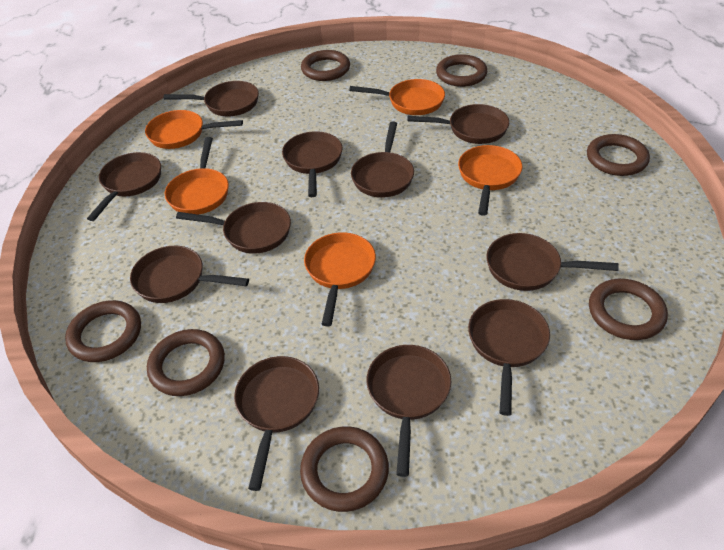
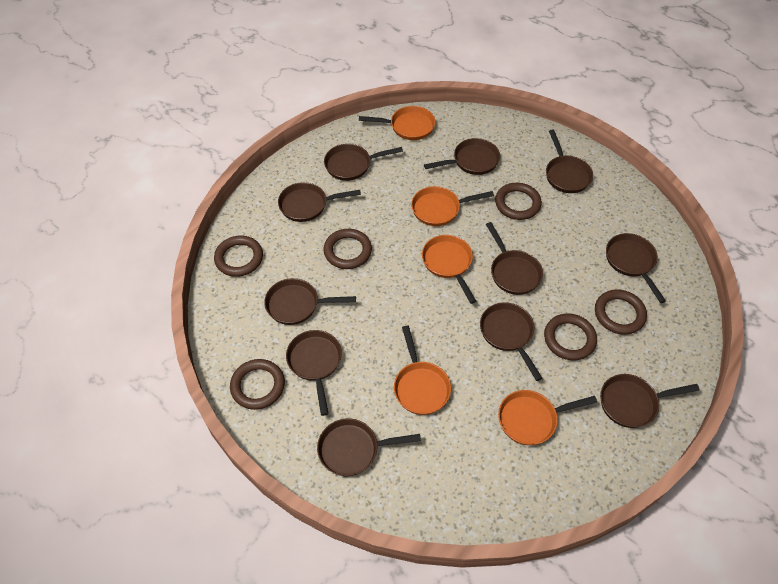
brown ring: [65,300,141,362] [147,329,225,396] [300,426,389,512] [301,50,350,81] [436,54,488,87] [587,134,650,176] [589,279,668,340] = 7 -> [214,236,263,277] [230,359,285,410] [324,229,372,269] [495,183,542,220] [544,313,597,360] [595,289,647,335] = 6

